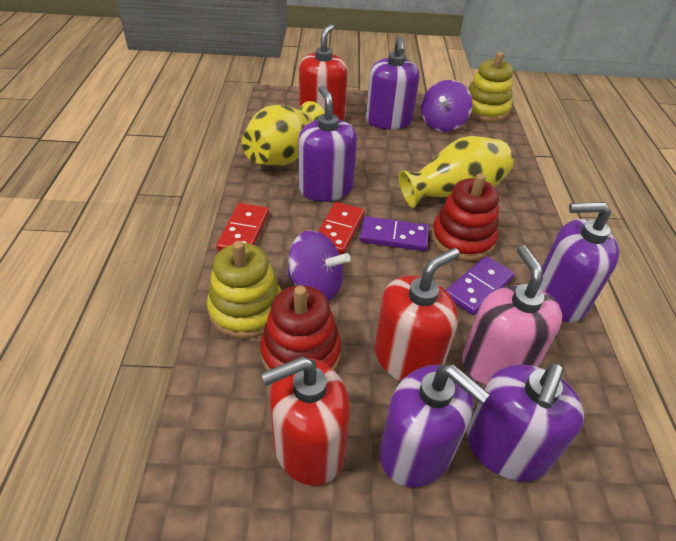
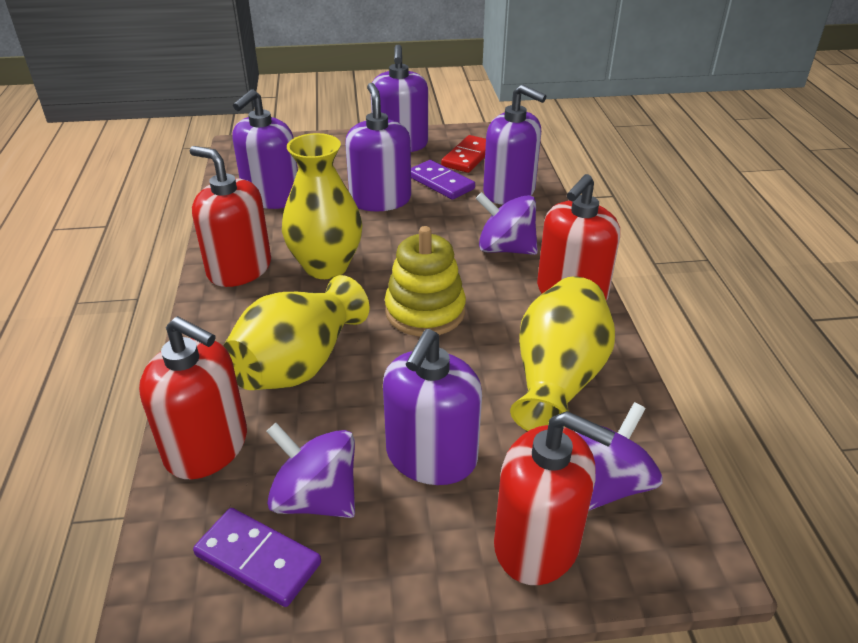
pink soap dispenser: [462,245,562,385] = 1 -> none = 0
purple spinning top: [287,230,351,301] [421,80,473,132] = 2 -> [266,423,355,518] [476,192,538,255] [568,402,663,511] = 3
red domino: [216,203,269,251] [318,202,364,255] = 2 -> [441,135,486,173] = 1
red soap dispenser: [261,356,350,486] [299,24,348,120] [375,248,460,382] = 3 -> [139,316,247,479] [190,146,271,287] [494,411,615,585] [537,174,620,301] = 4
red stacking toy: [260,285,341,371] [431,173,499,261] = 2 -> none = 0
yellow stacking toy: [207,241,282,339] [469,52,513,122] = 2 -> [385,226,466,337] = 1
yellow vase: [242,101,325,166] [399,136,513,208] = 2 -> [223,275,370,390] [282,133,363,279] [510,276,615,431] = 3

